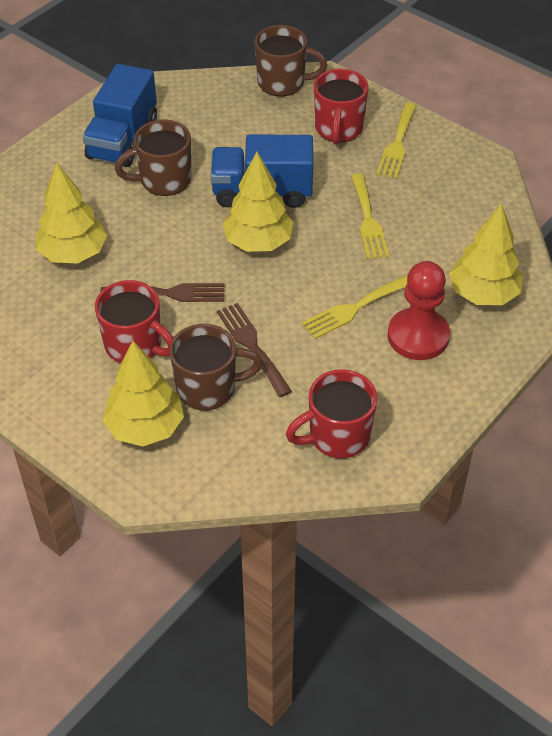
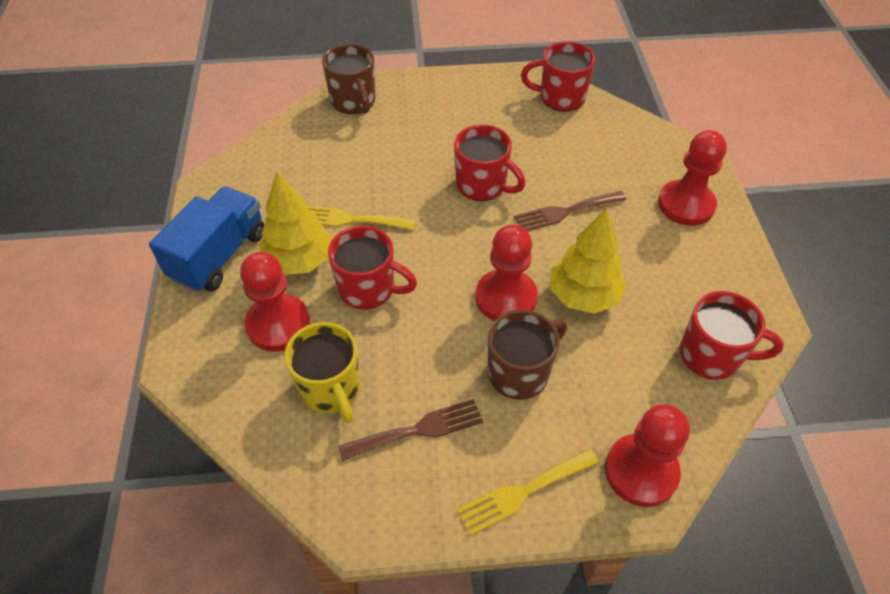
blue truck: [83,64,157,167] [211,134,313,208] = 2 -> [149,186,264,292] = 1
brown mug: [115,120,191,196] [170,324,263,411] [255,25,327,96] = 3 -> [322,44,375,114] [488,310,567,400] = 2
red mug: [95,280,173,363] [286,369,377,459] [314,69,369,145] = 3 -> [328,226,417,310] [454,125,526,201] [521,41,596,112] [680,291,784,380] = 4
red pawn: [388,261,450,360] = 1 -> [240,252,310,352] [476,224,538,321] [605,404,690,507] [658,130,727,226] = 4
yellow fork: [302,275,408,339] [351,174,389,259] [376,103,416,178] = 3 -> [306,206,416,230] [457,449,599,536] = 2
yellow mug: none = 0 -> [284,322,360,423] = 1
yellow tree: [36,162,107,263] [103,341,184,447] [222,152,294,252] [449,203,523,305] = 4 -> [259,171,333,275] [550,208,627,314] = 2

